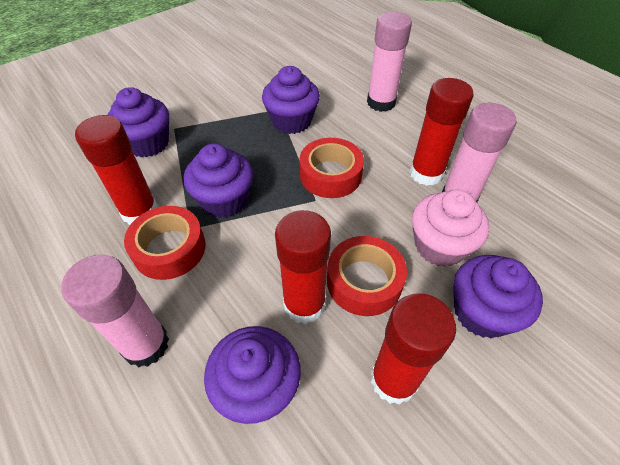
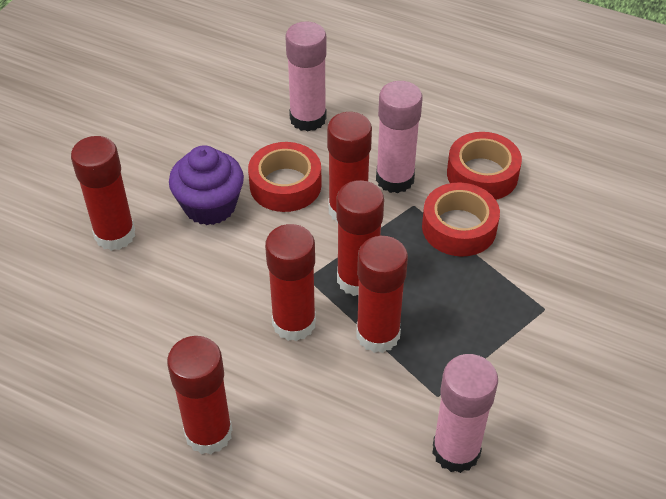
pink cupcake: [412,189,489,267] = 1 -> none = 0
purple cupcake: [107,87,169,157] [184,144,253,218] [204,326,301,424] [262,66,320,134] [454,255,543,339] = 5 -> [169,145,244,225] = 1
red glue stick: [75,115,158,225] [275,210,331,324] [371,293,456,405] [410,78,474,186] = 4 -> [71,136,135,251] [167,336,233,454] [265,224,316,341] [327,112,372,223] [336,180,384,296] [356,236,408,353] = 6

